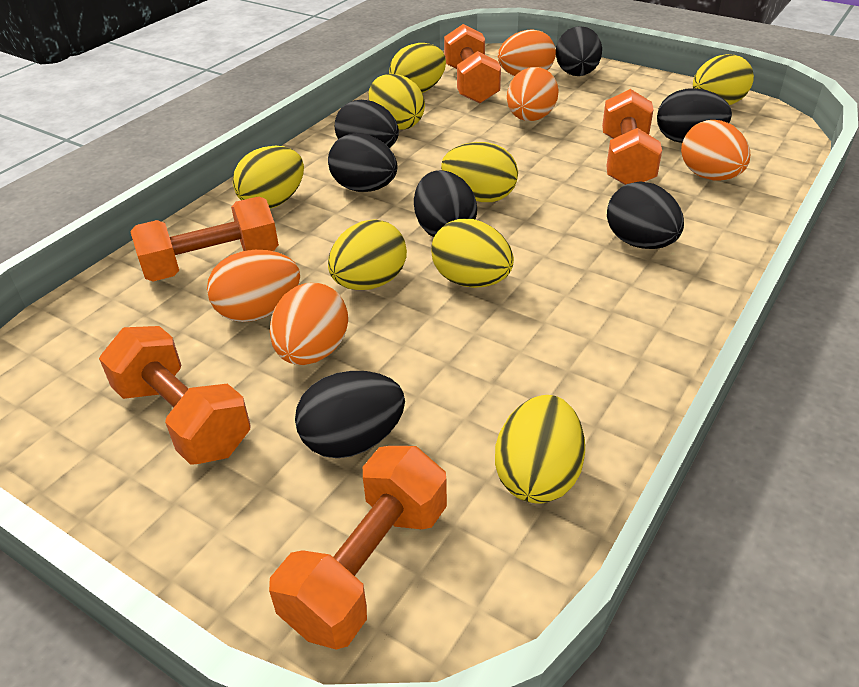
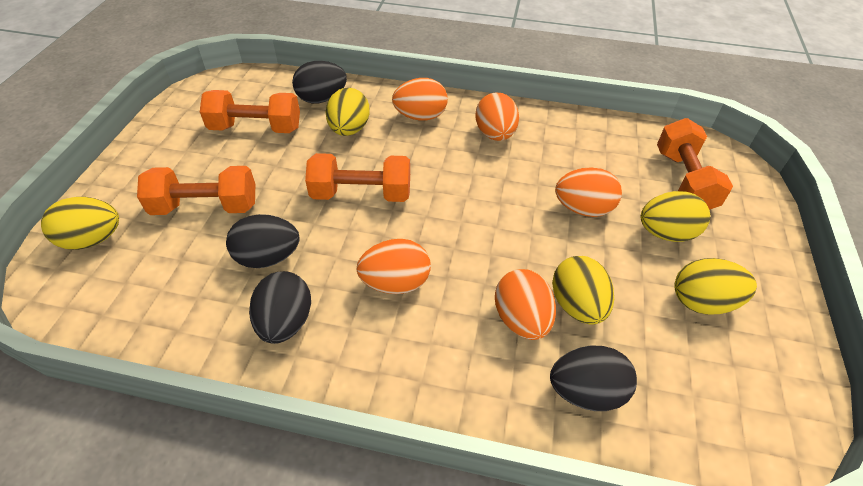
black egg: [295,371,405,458] [328,133,397,192] [335,100,399,148] [414,170,477,237] [556,26,602,76] [607,181,684,249] [657,88,732,143] = 7 -> [226,214,300,268] [249,271,311,344] [292,61,347,103] [550,345,637,411] = 4
orange dumbbell: [99,326,250,465] [130,196,279,281] [269,446,447,649] [444,24,501,103] [602,89,662,185] = 5 -> [137,166,255,215] [200,90,300,133] [305,153,410,202] [657,118,733,210] = 4
yellow egg: [233,146,304,209] [328,219,407,290] [369,74,425,130] [389,43,446,93] [431,219,514,288] [441,142,518,202] [495,395,585,503] [693,54,754,105] = 8 -> [41,197,119,250] [326,88,370,136] [552,256,614,325] [641,191,710,242] [674,258,757,314] = 5

